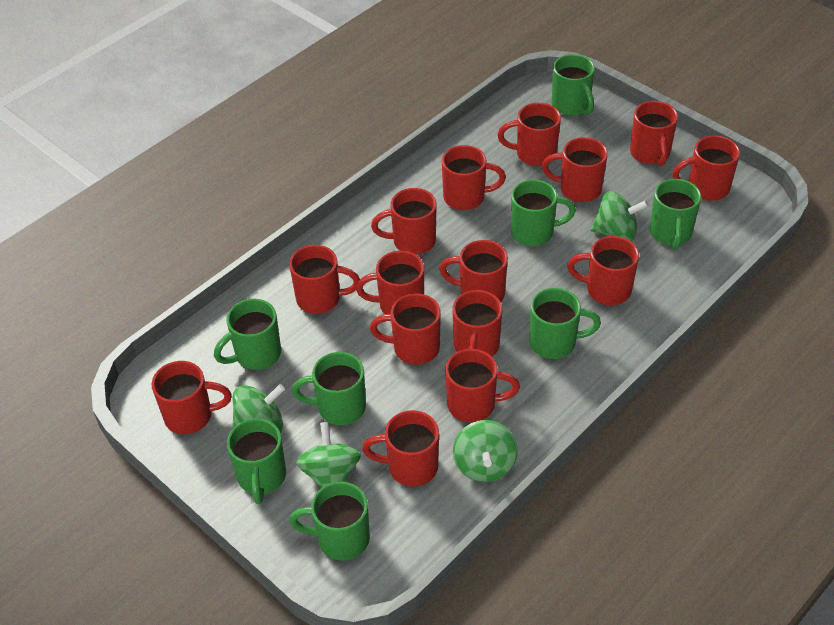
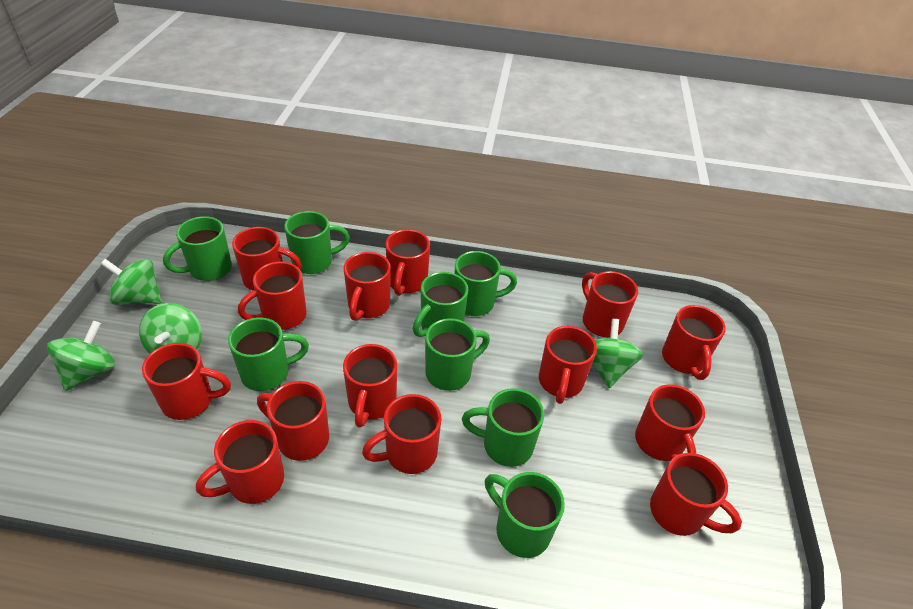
red mug: [152,361,232,434] [289,245,360,314] [356,251,424,314] [362,410,439,487] [370,293,441,365] [371,188,436,255] [439,240,508,302] [442,145,506,210] [445,349,520,422] [452,290,502,357] [498,103,561,166] [542,137,608,202] [567,236,639,305] [630,101,678,166] [672,135,740,201] = 15 -> [142,343,231,420] [196,420,284,504] [232,227,302,291] [238,262,307,330] [257,381,329,461] [343,344,397,428] [344,252,391,321] [362,394,441,474] [385,229,430,296] [539,326,597,404] [582,271,638,337] [635,384,705,461] [650,453,742,536] [662,305,726,380] = 14

